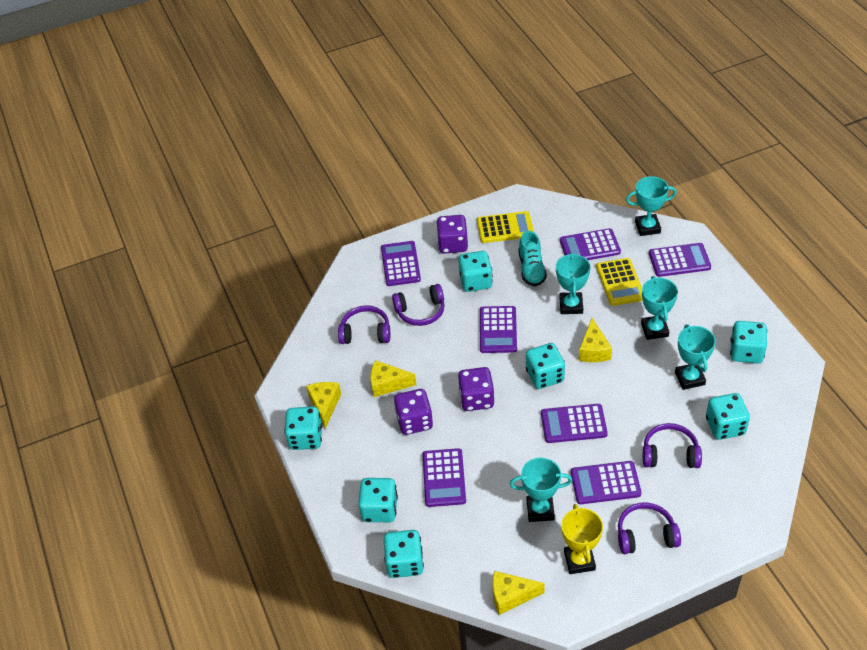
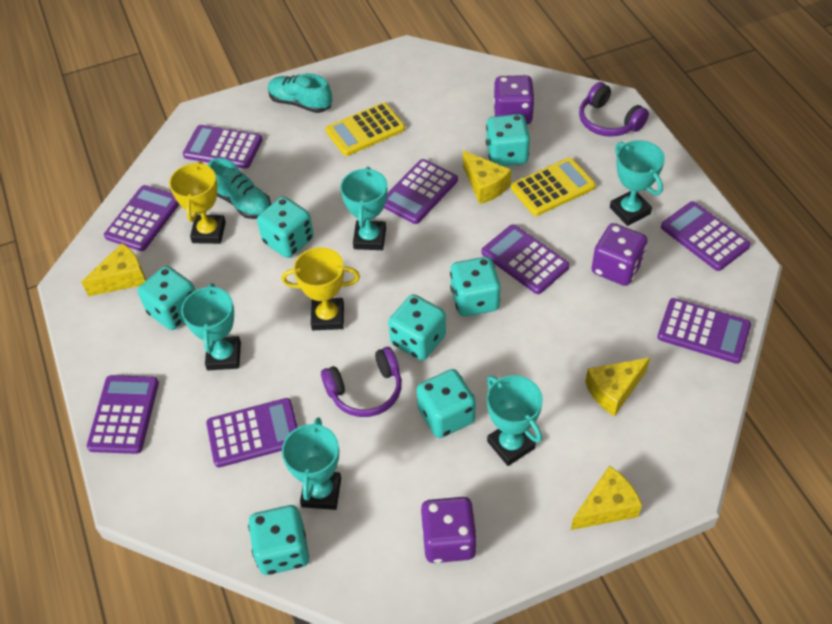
purple calculator: [381,241,421,286] [422,448,466,507] [480,306,517,353] [541,404,608,443] [560,228,621,260] [571,461,642,504] [649,243,711,277] = 7 -> [87,375,159,454] [104,185,179,251] [183,125,263,169] [206,398,298,468] [384,159,458,224] [482,224,570,294] [657,298,751,364] [661,201,750,271] = 8
purple headphones: [338,305,390,344] [392,284,445,326] [618,503,681,554] [643,423,702,468] = 4 -> [321,347,402,417] [579,82,649,137] = 2
turquoise shoe: [518,231,547,287] = 1 -> [208,158,271,219] [268,73,332,113] = 2
yellow trophy: [561,504,603,574] = 1 -> [169,161,226,244] [282,247,360,330] = 2

